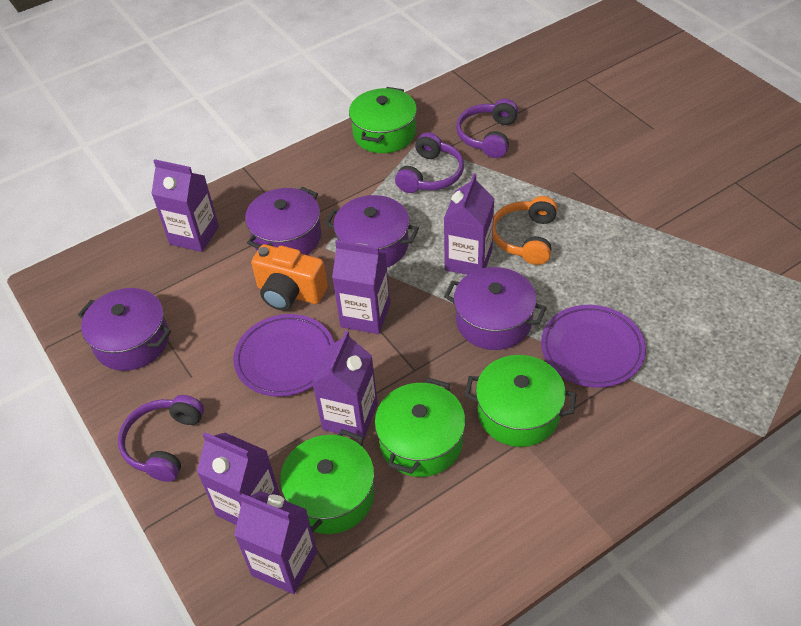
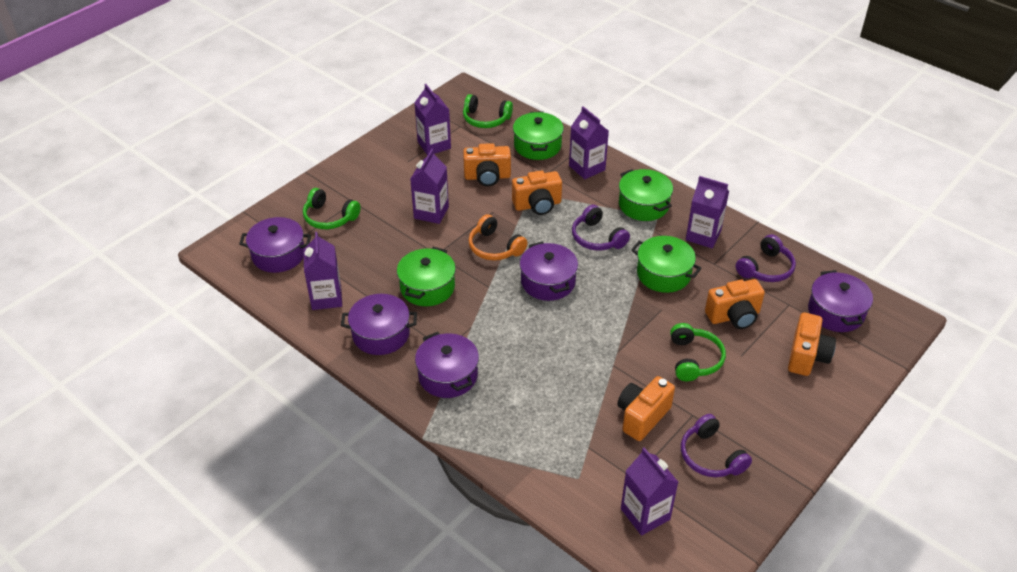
green headphones: none = 0 -> [303,188,361,229] [463,94,513,128] [670,323,726,381] = 3
orange camera: [251,244,328,310] = 1 -> [463,143,511,186] [512,170,562,215] [617,376,675,441] [705,279,765,329] [788,312,836,376] = 5
purple plate: [233,314,334,397] [541,305,646,388] = 2 -> none = 0
purple pot: [78,288,171,371] [245,187,321,255] [325,195,419,267] [444,267,547,350] = 4 -> [239,217,311,273] [341,294,417,355] [415,332,479,398] [520,241,578,301] [808,270,873,332] = 5

